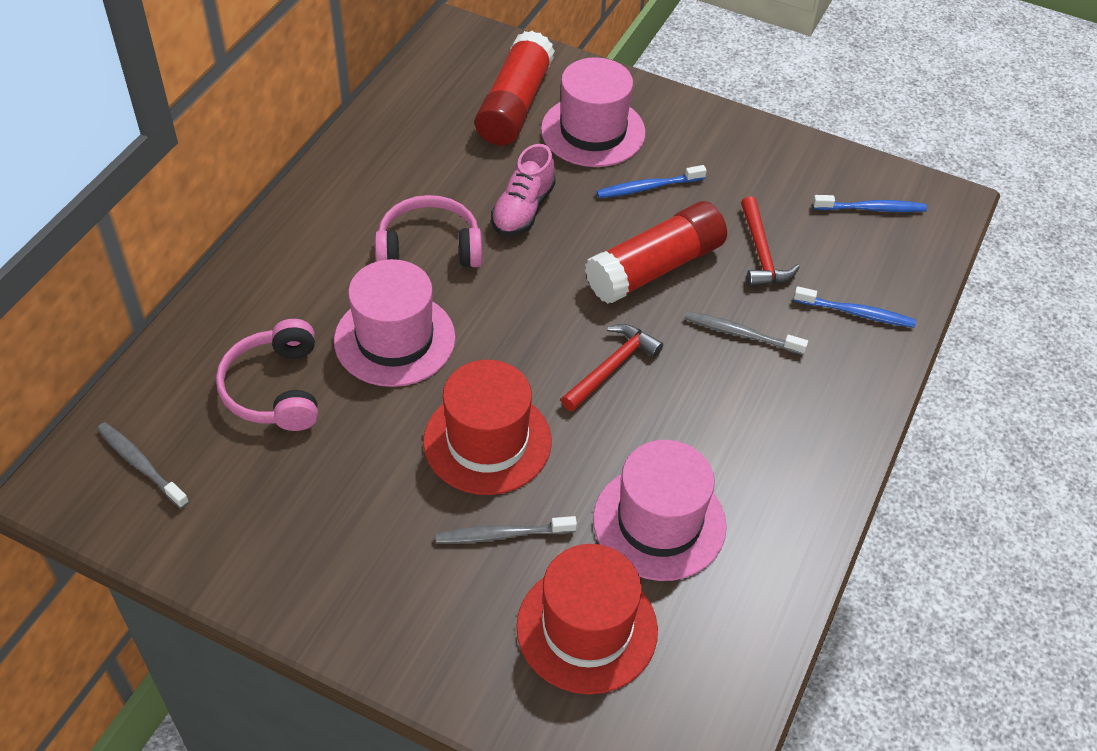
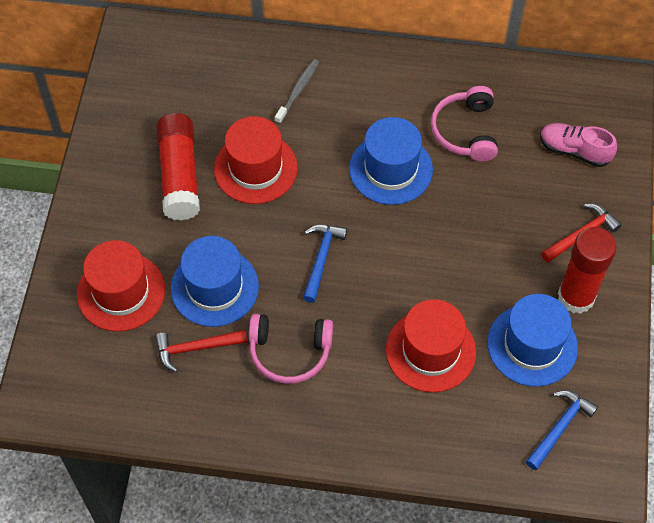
blue hammer: none = 0 -> [303,225,347,303] [526,390,598,470] = 2
blue hat: none = 0 -> [171,236,259,327] [349,117,433,205] [488,294,578,387] = 3
blue toothbrush: [597,165,707,198] [794,286,916,328] [813,195,927,212] = 3 -> none = 0
grey toothbrush: [97,422,189,509] [436,516,577,544] [684,311,808,355] = 3 -> [275,59,319,124] = 1
pink hat: [334,259,456,387] [541,57,646,167] [593,440,727,581] = 3 -> none = 0
red hat: [423,360,551,495] [516,544,658,694] = 2 -> [77,240,165,332] [214,116,298,204] [386,299,476,393] = 3

